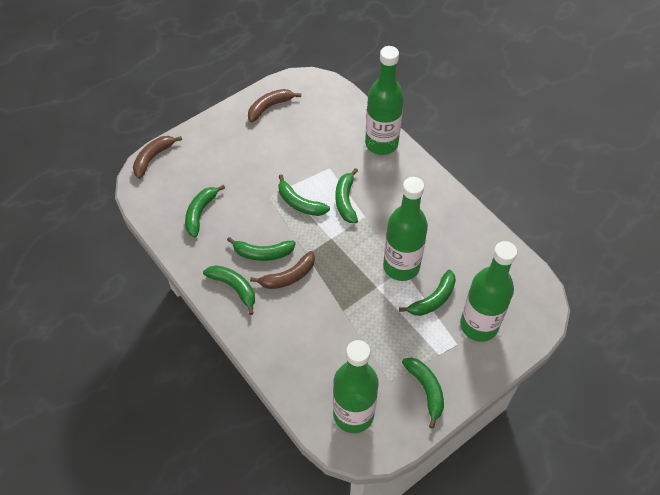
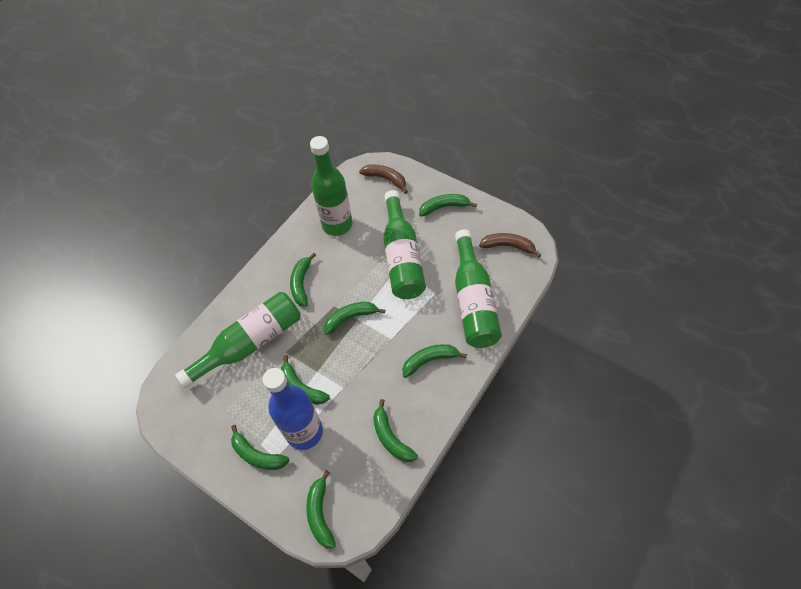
blue bottle: none = 0 -> [262,368,323,450] = 1
brown banana: [133,136,182,179] [248,89,301,122] [250,251,315,289] = 3 -> [359,164,408,194] [479,233,541,258] = 2
green banana: [185,185,225,238] [203,265,255,315] [227,237,296,261] [278,174,330,216] [336,168,358,223] [399,270,456,316] [402,357,444,429] = 7 -> [231,425,289,470] [281,355,330,405] [290,253,316,306] [306,470,336,549] [324,302,385,335] [373,399,418,462] [402,344,467,378] [419,194,477,217] = 8

